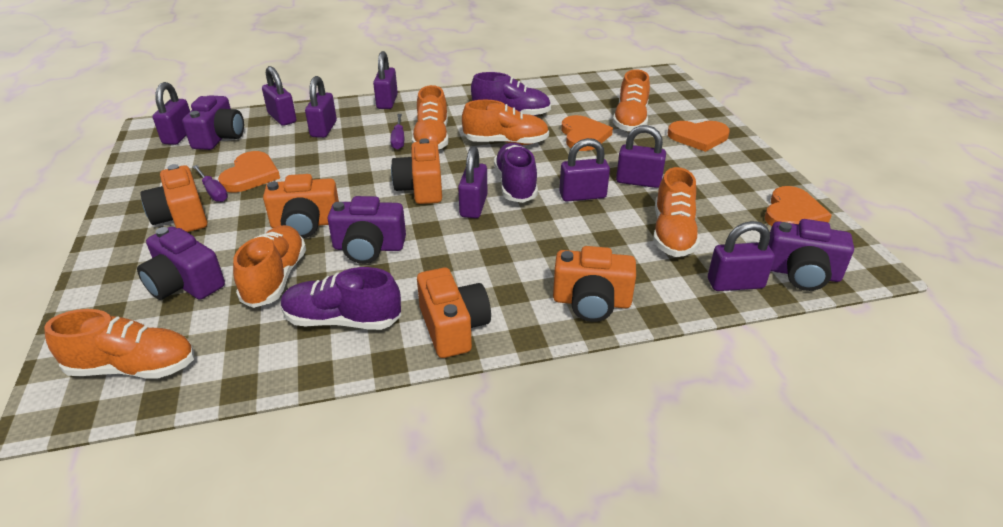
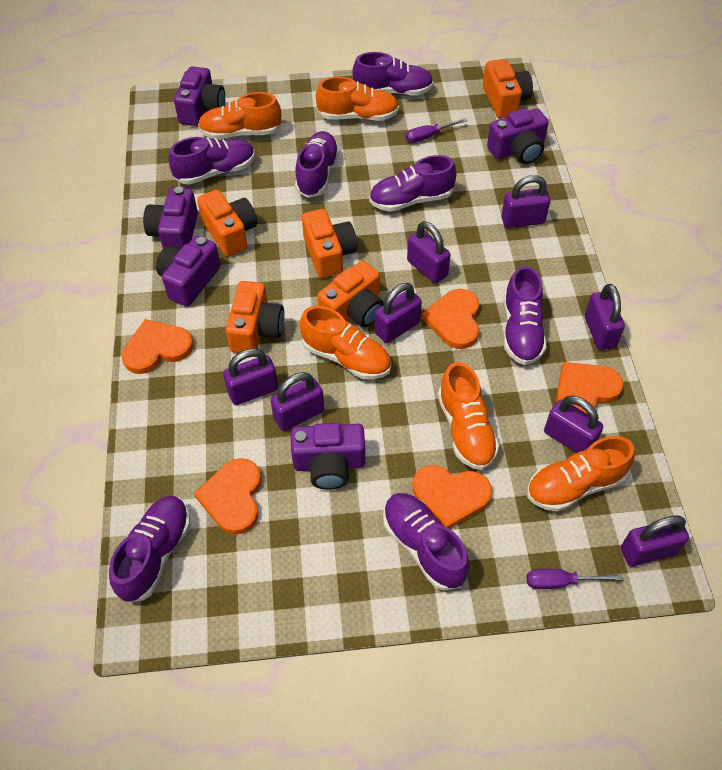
orange heart: [218,151,280,192] [561,115,613,151] [668,121,730,152] [765,186,832,226] = 4 -> [121,319,193,374] [194,458,261,535] [412,465,492,529] [422,289,479,349] [556,362,624,414] = 5
orange shoe: [44,309,194,379] [233,225,306,308] [412,85,448,150] [462,100,549,145] [613,69,650,132] [653,167,700,257] = 6 -> [198,92,282,139] [300,306,391,380] [316,77,399,121] [438,362,499,470] [527,436,635,512] = 5
purple camera: [137,226,225,300] [182,95,244,150] [328,196,406,264] [768,219,854,291] = 4 -> [143,186,198,249] [156,236,221,307] [174,66,225,126] [291,423,365,490] [487,108,549,164] = 5
purple shoe: [281,267,401,330] [471,72,551,116] [494,143,538,203] = 3 -> [109,496,190,603] [169,137,255,185] [295,131,340,198] [352,52,433,96] [369,155,457,212] [383,493,470,590] [504,266,546,365] = 7

